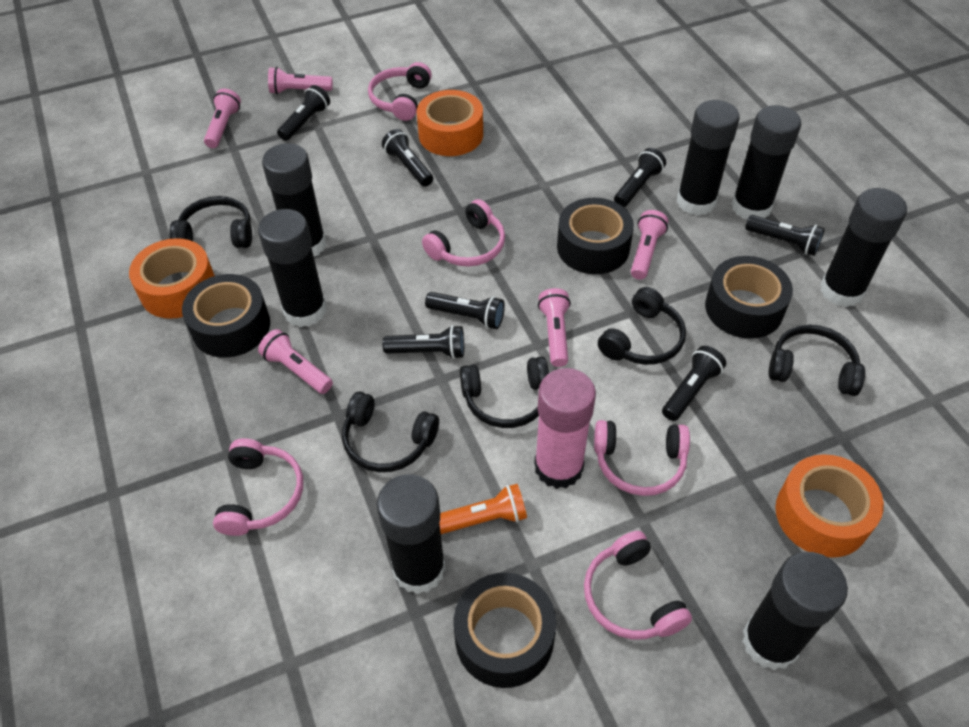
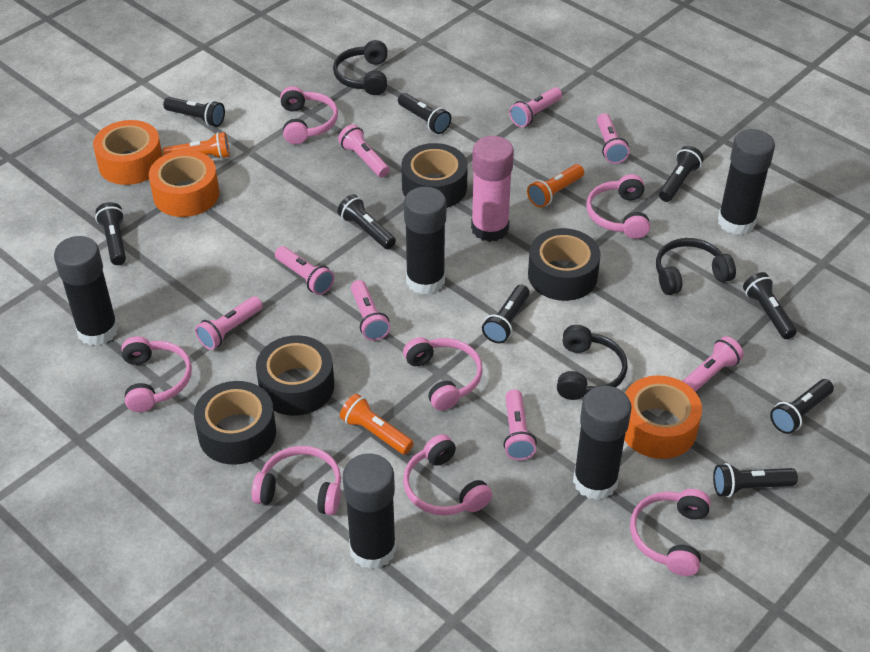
black flashlight: [277,85,330,141] [382,129,433,187] [382,325,464,359] [425,292,505,329] [614,148,666,207] [662,346,726,421] [745,215,825,256] = 7 -> [95,202,126,265] [163,97,225,127] [338,194,396,249] [398,93,451,134] [482,285,530,343] [659,146,704,202] [713,463,798,497] [743,272,797,339] [770,379,834,434] = 9
black glue stick: [258,209,326,327] [262,143,326,256] [377,474,446,594] [677,100,740,216] [731,105,801,219] [742,552,848,671] [820,188,907,307] = 7 -> [54,236,119,346] [343,453,396,569] [404,187,446,295] [573,386,632,500] [718,129,775,235] = 5
black headphones: [169,196,252,248] [342,392,439,472] [460,357,549,428] [598,287,686,365] [769,325,865,396] = 5 -> [333,40,387,95] [557,325,628,400] [656,238,736,295] = 3
orange flashlight: [439,484,527,534] = 1 -> [163,132,230,159] [340,394,414,455] [527,164,584,207] = 3
pink flashlight: [204,89,241,148] [258,329,333,394] [268,67,333,94] [538,288,571,367] [631,210,668,280] = 5 -> [195,296,263,350] [275,246,334,295] [338,124,389,177] [351,280,390,341] [503,389,537,460] [509,87,562,127] [597,113,629,164] [682,336,744,392] = 8
pink headphones: [213,438,303,536] [368,62,432,121] [422,199,505,267] [584,531,692,639] [594,420,690,496] = 5 -> [121,336,192,412] [252,446,341,515] [280,86,338,144] [403,337,483,411] [403,434,492,516] [586,174,650,239] [630,489,711,576] = 7

